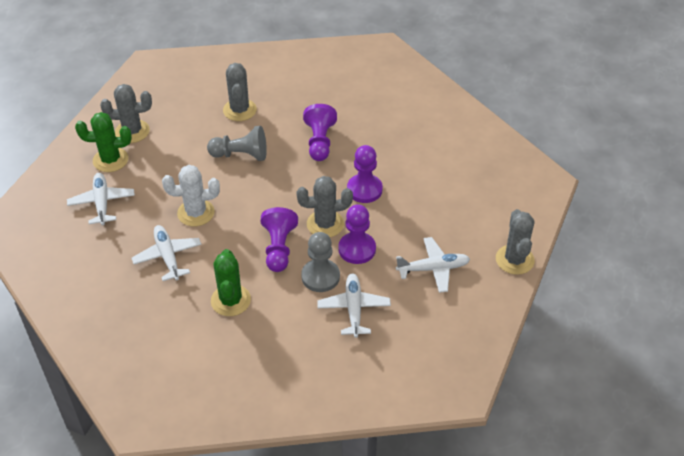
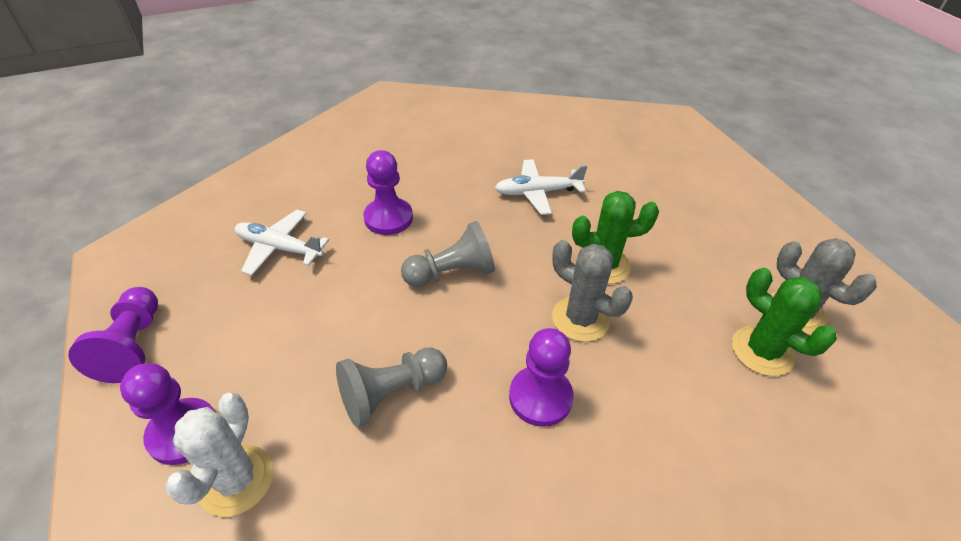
grey cactus: [100,84,152,143] [223,63,257,121] [296,176,353,237] [496,209,535,275] = 4 -> [552,240,633,342] [770,238,877,335] = 2
white plane: [67,173,135,225] [131,225,202,281] [317,273,391,338] [396,237,470,293] = 4 -> [235,210,329,276] [495,159,588,215] = 2

